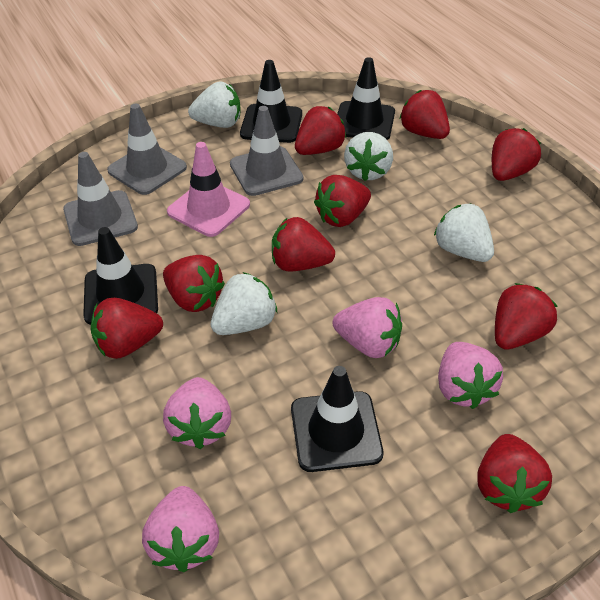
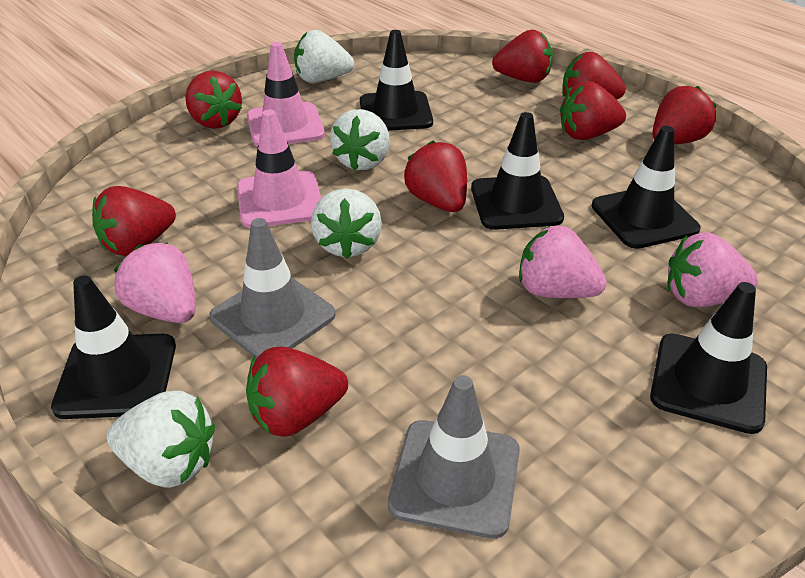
black traffic cone: [83,227,158,325] [240,60,302,143] [291,366,383,472] [337,57,395,140] = 4 -> [51,275,176,419] [360,30,433,131] [471,112,564,230] [591,126,700,249] [650,282,767,434] = 5
grey traffic cone: [63,152,138,246] [107,104,187,195] [230,106,303,196] = 3 -> [210,218,335,359] [388,375,520,539] = 2
pink strawberry: [142,486,219,572] [163,377,231,449] [333,297,402,358] [438,342,503,409] = 4 -> [114,242,196,323] [519,225,607,298] [668,232,758,307] = 3
pink traffic cone: [167,142,250,237] = 1 -> [237,109,321,228] [247,42,325,147] = 2
red strawberry: [91,298,163,359] [163,255,225,312] [272,217,335,271] [295,106,346,155] [314,175,371,227] [400,90,450,139] [477,434,552,513] [492,128,541,181] [495,283,557,350] = 9 -> [92,186,176,256] [185,71,242,129] [246,346,348,437] [404,141,467,212] [492,30,553,83] [560,81,626,140] [562,52,626,100] [652,86,717,144] = 8

